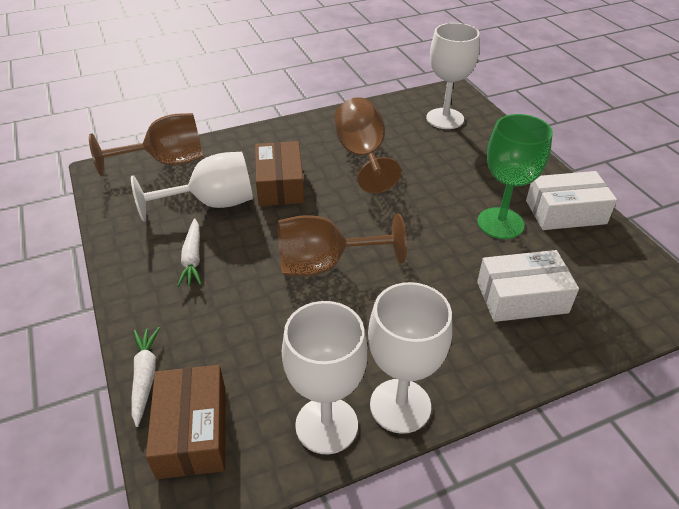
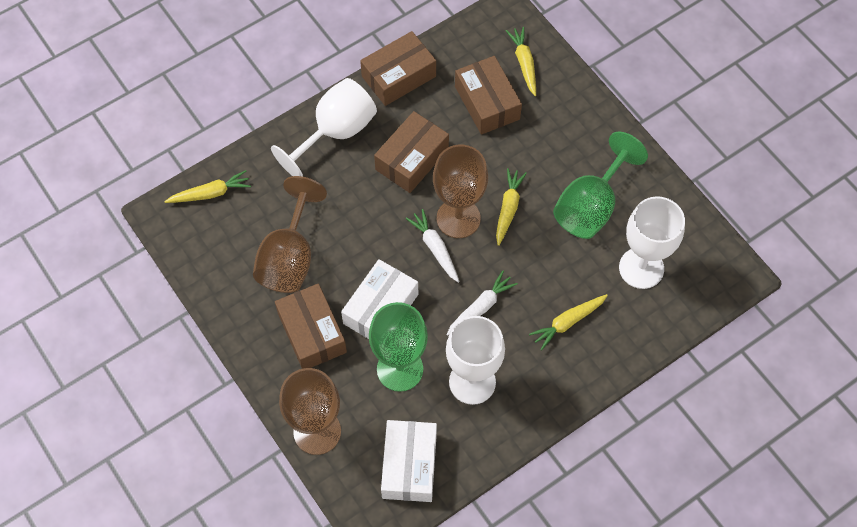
brown box: [146,365,225,479] [255,141,304,206] = 2 -> [275,283,347,369] [360,31,436,106] [374,111,449,193] [455,56,522,135] = 4
green goblet: [477,114,553,239] = 1 -> [369,302,428,392] [553,132,648,239] = 2
white goblet: [131,152,253,221] [282,301,368,454] [368,282,452,434] [426,23,480,129] = 4 -> [271,78,377,177] [446,316,505,405] [619,196,685,289] = 3
yellow carrot: none = 0 -> [164,170,251,203] [496,168,527,246] [506,27,536,96] [529,294,608,350] = 4

